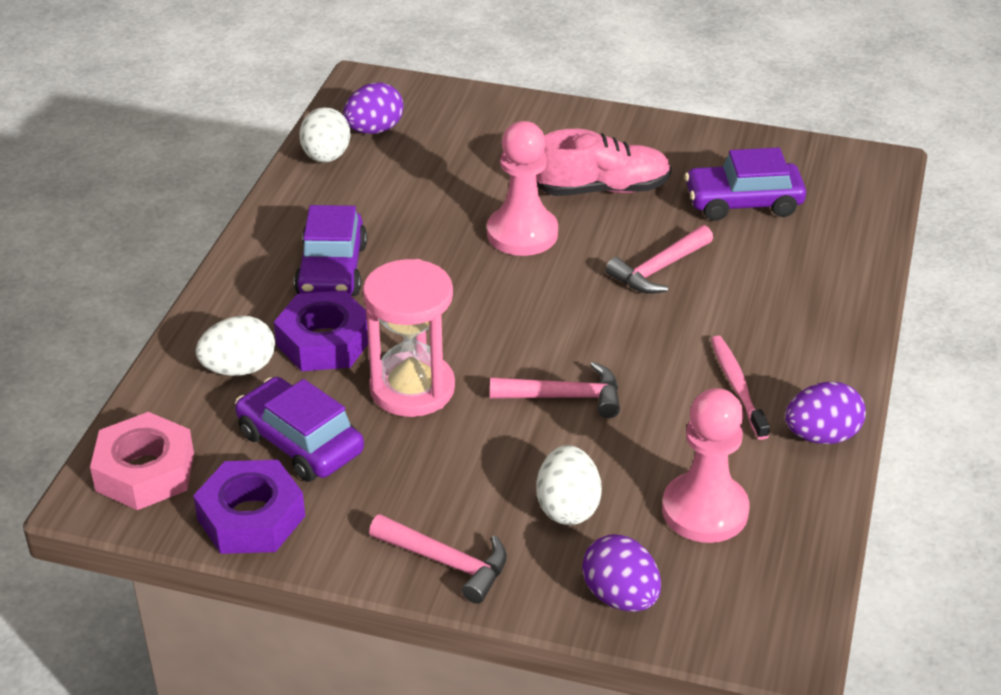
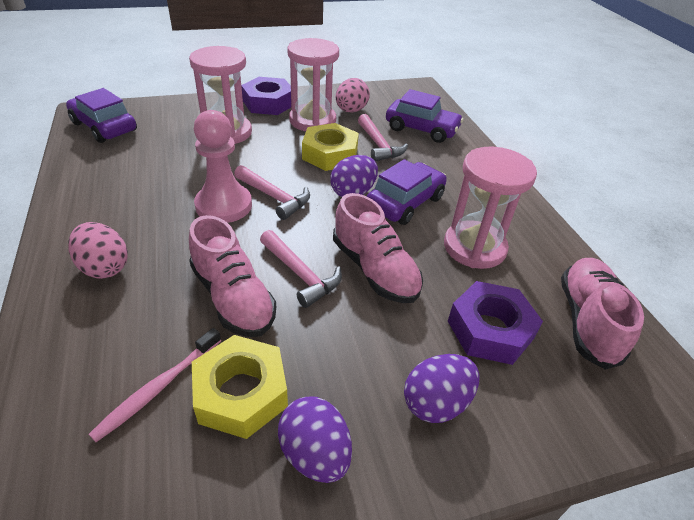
pink egg: none = 0 -> [68,222,128,279] [336,78,370,113] = 2
pink hourglass: [363,259,455,417] = 1 -> [189,46,252,144] [288,38,339,131] [444,147,537,269] = 3
pink nut: [90,412,194,510] = 1 -> none = 0
pink pawn: [487,121,558,256] [662,388,749,543] = 2 -> [194,110,252,223] = 1
pink shoe: [536,129,671,196] = 1 -> [189,215,276,337] [333,193,423,303] [561,258,644,370] = 3
white egg: [196,316,275,376] [299,107,350,163] [536,445,602,525] = 3 -> none = 0
yellow nut: none = 0 -> [192,335,288,439] [302,123,359,171] = 2

